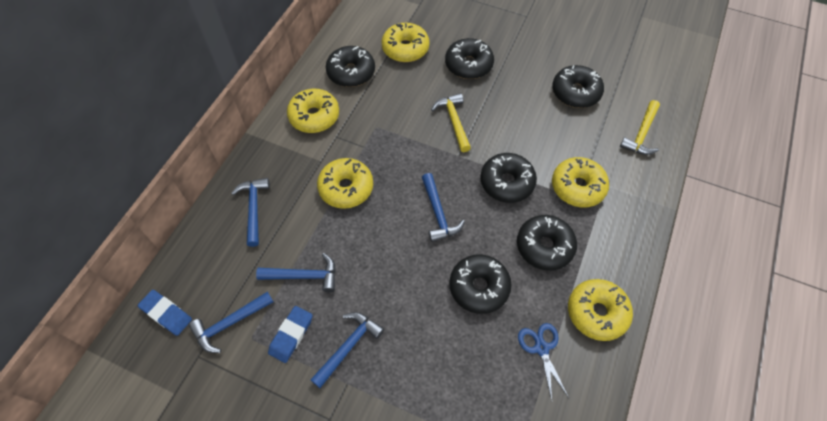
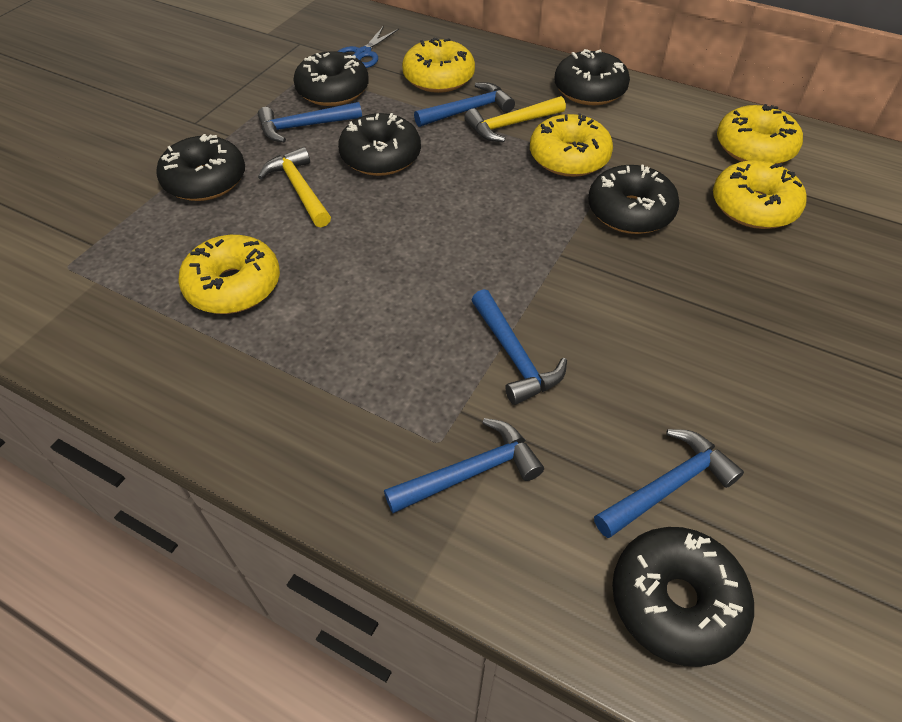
blue eraser: [138,290,192,336] [268,306,313,363] = 2 -> none = 0

